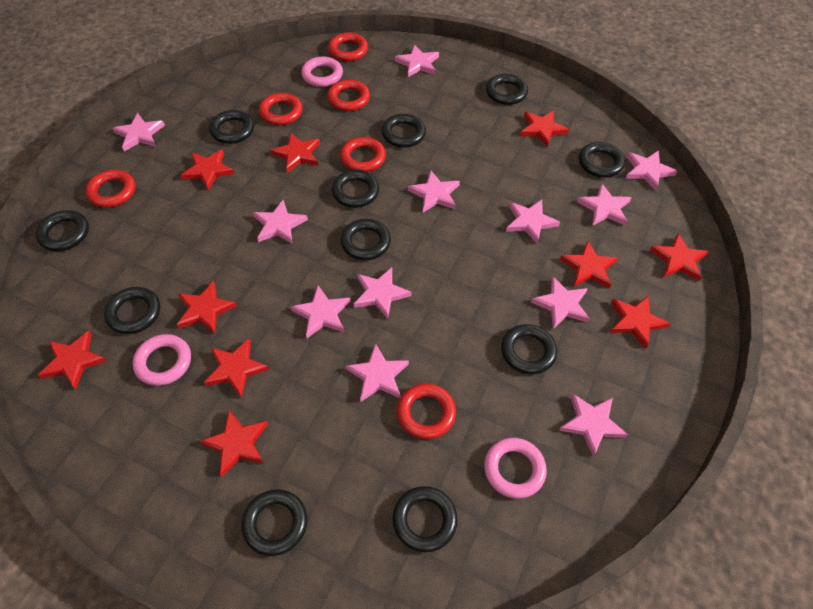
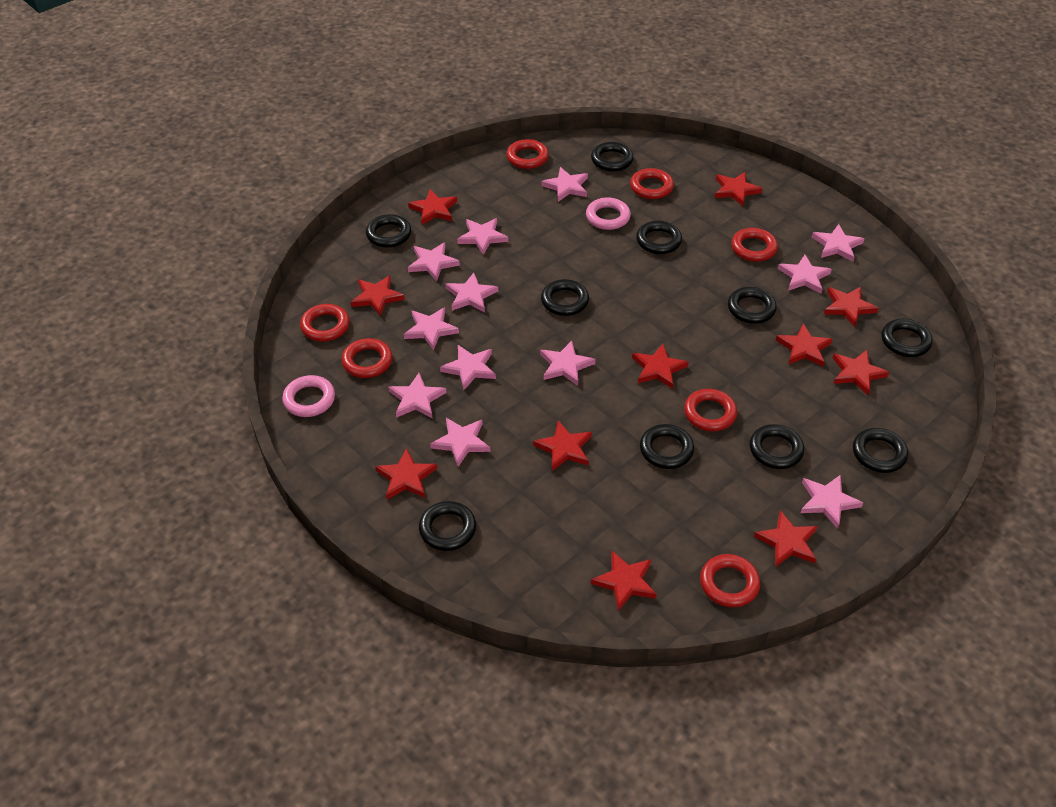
black ring: [36,210,89,251] [104,287,160,334] [209,110,254,144] [242,489,307,556] [331,170,379,208] [340,219,391,260] [382,114,426,148] [392,486,458,552] [486,74,528,105] [501,324,557,375] [579,142,625,178] = 11 -> [366,214,411,248] [419,501,476,551] [541,279,589,316] [591,142,634,172] [636,221,682,254] [640,424,694,469] [728,287,777,324] [750,424,804,469] [853,428,908,473] [881,319,933,357] = 10
pink ring: [133,334,191,386] [301,56,343,87] [484,438,547,498] = 3 -> [282,375,335,417] [586,197,631,230] = 2
red ring: [86,170,135,208] [259,93,303,125] [327,80,370,111] [328,33,368,61] [340,137,386,172] [397,383,456,439] = 6 -> [300,304,350,341] [342,338,392,378] [506,139,549,169] [630,168,674,199] [684,389,737,431] [700,554,760,607] [731,228,778,262] = 7
red star: [38,331,106,390] [177,281,237,334] [180,149,235,190] [200,410,268,477] [204,339,269,398] [270,133,320,173] [520,110,569,148] [560,241,618,289] [610,296,671,349] [650,234,709,281] = 10 -> [351,275,405,316] [375,448,437,499] [408,189,457,225] [533,420,592,471] [591,551,657,611] [632,344,689,389] [714,172,763,206] [754,510,818,567] [776,324,833,367] [824,287,879,327] [833,350,889,395] = 11

